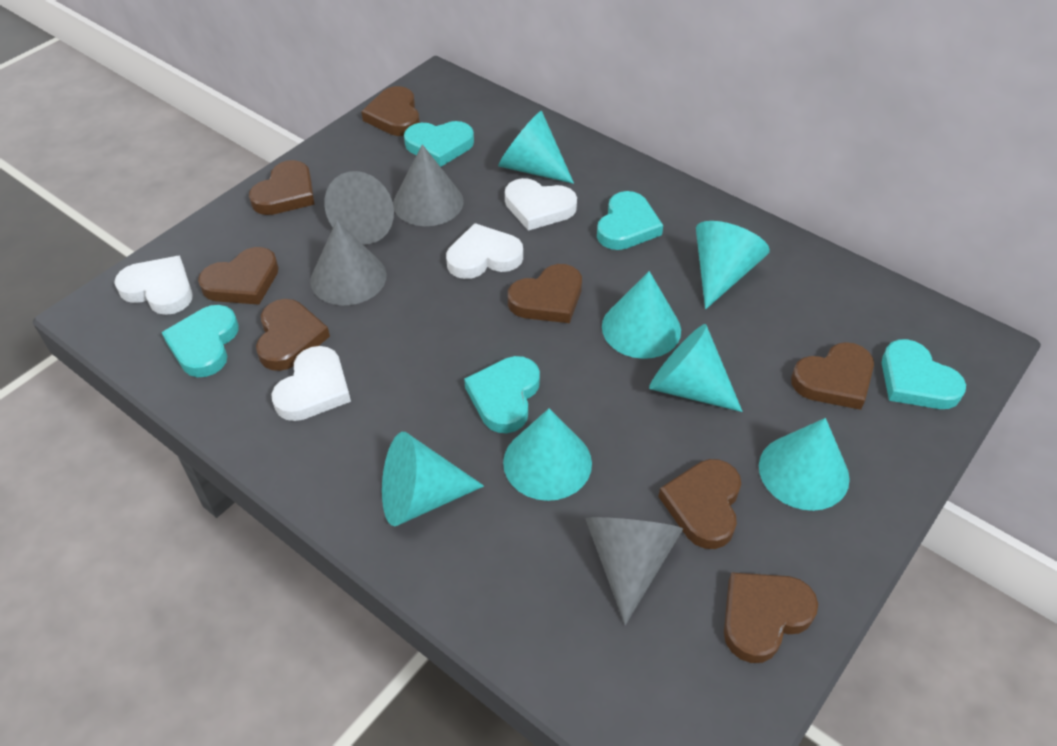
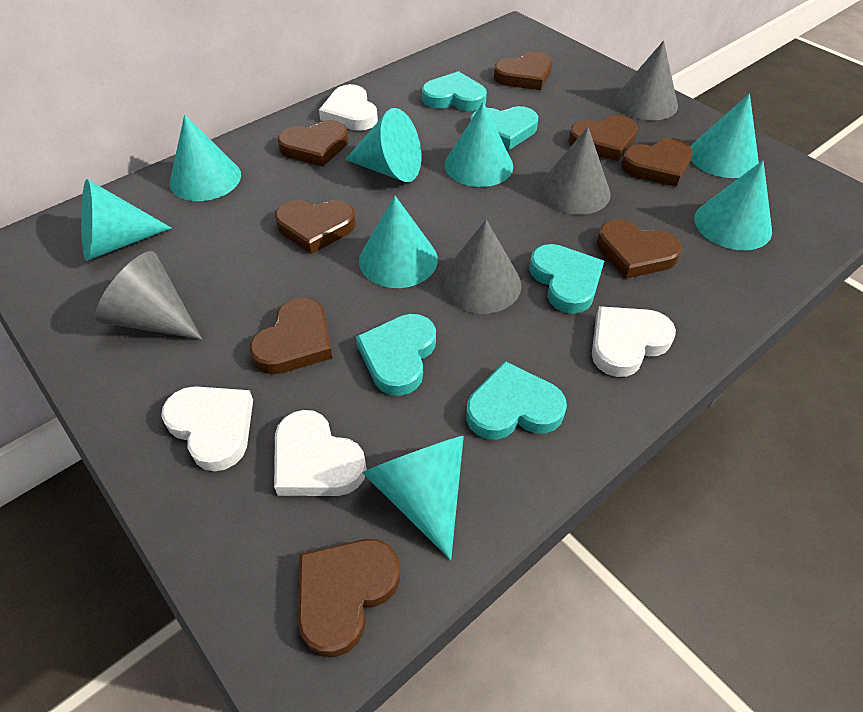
turquoise cone: [382,432,484,526] [498,111,574,184] [503,408,592,501] [602,271,681,359] [649,324,743,412] [696,221,770,309] [759,418,850,511] = 7 -> [81,179,172,261] [170,115,241,201] [345,108,421,182] [359,196,438,288] [362,436,464,560] [445,102,513,187] [690,93,759,178] [694,160,772,250] = 8

